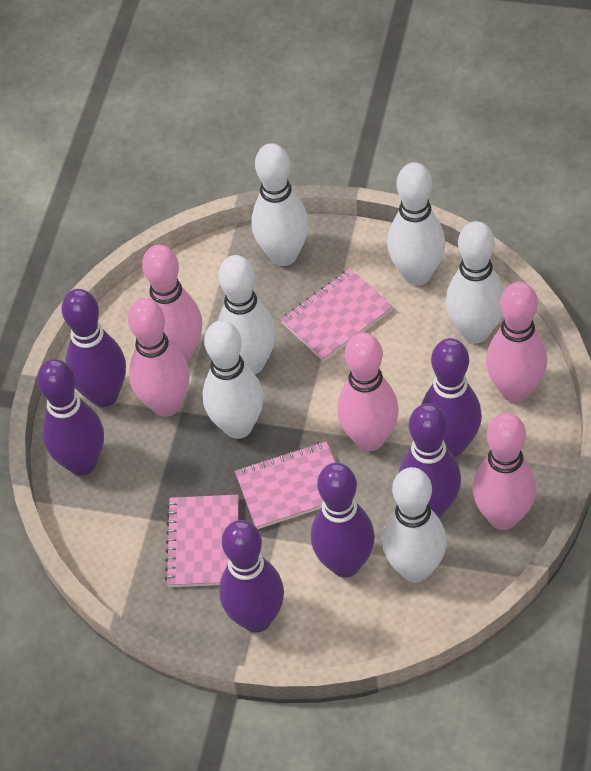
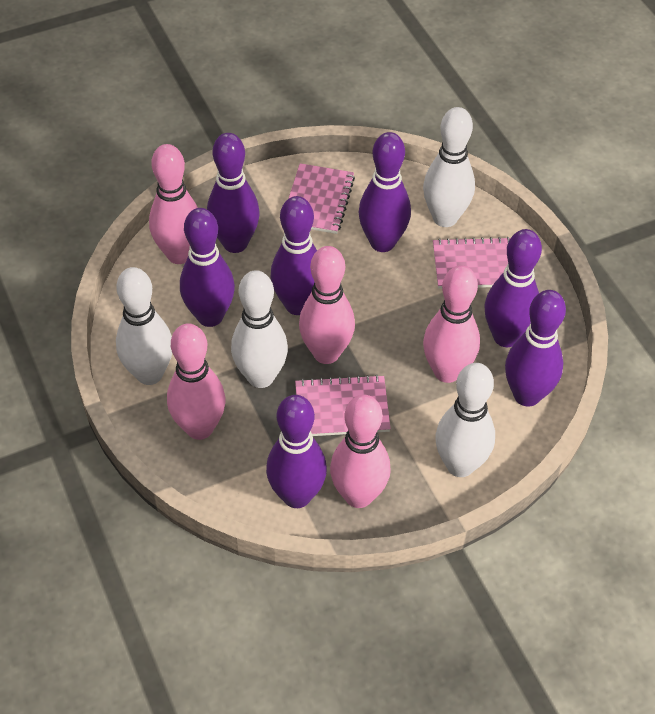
purple bowling pin: [37,359,104,476] [62,289,126,407] [219,520,284,633] [311,463,375,578] [399,404,461,518] [421,338,482,457] = 6 -> [180,208,235,327] [207,133,260,253] [266,395,327,508] [271,196,317,315] [358,132,411,252] [484,229,542,347] [505,290,566,407] = 7
white bowling pin: [203,320,263,439] [218,255,276,374] [252,143,309,266] [382,467,447,582] [387,162,445,285] [446,221,504,343] = 6 -> [116,267,172,385] [231,270,288,388] [423,107,475,227] [436,363,495,477] = 4

